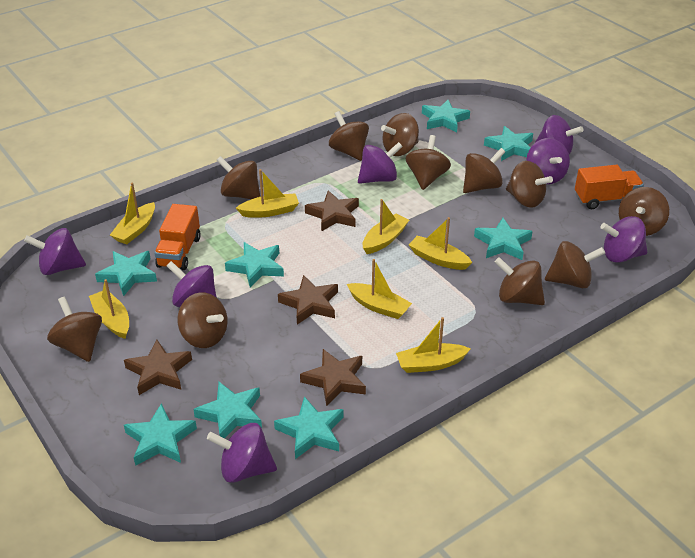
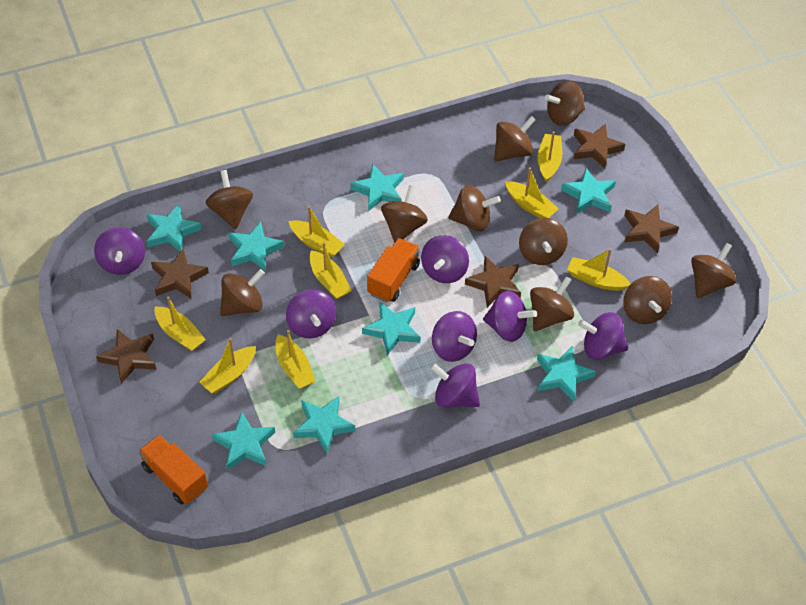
brown spinning top: [47,297,102,362] [177,292,228,348] [217,156,260,199] [329,111,369,161] [381,113,419,156] [406,135,451,190] [463,148,505,193] [495,257,545,305] [506,161,553,208] [545,241,605,288] [619,187,669,236] = 11 -> [206,170,253,230] [220,269,265,316] [381,185,428,243] [448,185,501,231] [494,116,536,162] [519,218,568,265] [530,276,574,331] [545,81,585,125] [623,276,672,324] [691,243,736,298] = 10
brown star: [124,340,192,395] [278,275,338,324] [300,349,366,406] [305,190,359,232] = 4 -> [96,329,156,384] [151,249,209,299] [465,256,521,307] [574,124,625,169] [624,205,679,253] = 5
yellow boat: [89,279,129,339] [110,183,155,244] [236,169,299,218] [347,259,412,319] [363,199,409,254] [396,317,471,373] [409,217,472,270] = 7 -> [155,297,206,351] [199,338,256,394] [275,330,316,389] [289,206,345,257] [310,242,352,299] [505,167,559,218] [538,132,562,182] [567,249,631,291] = 8

